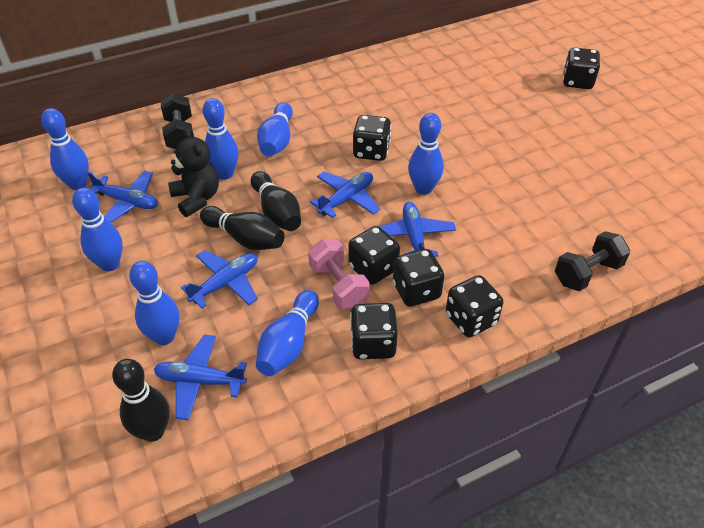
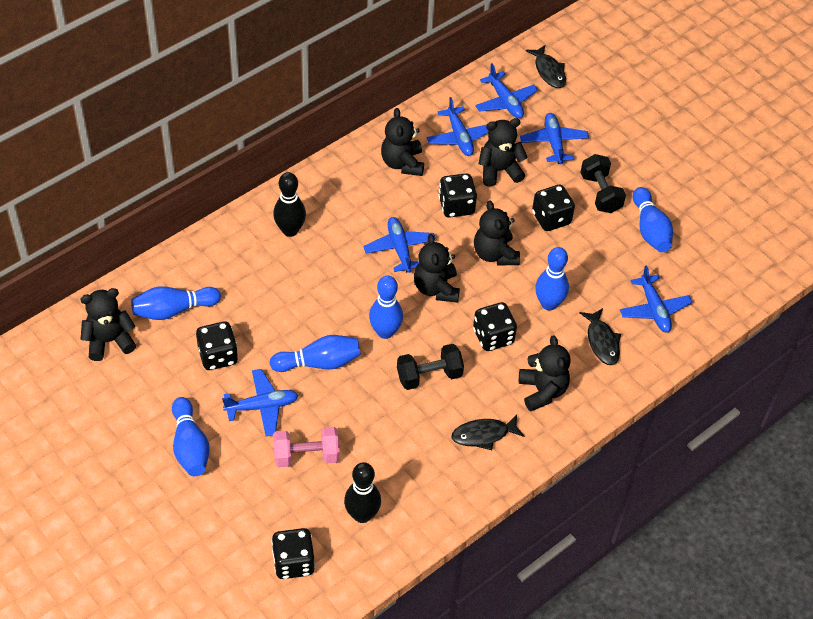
black bowling pin: [112,359,170,442] [200,206,285,250] [251,171,301,231] = 3 -> [273,172,306,237] [344,462,381,523] = 2
black dice: [349,226,400,285] [350,303,398,360] [353,115,391,161] [393,249,445,307] [446,275,503,337] [563,47,600,89] = 6 -> [196,321,238,370] [271,528,315,579] [439,173,477,218] [473,302,517,351] [532,185,575,231] = 5
black fish: none = 0 -> [452,415,524,450] [526,45,566,88] [579,308,621,365] = 3
black teddy bear: [168,128,219,217] = 1 -> [80,288,136,361] [381,108,424,176] [414,234,460,303] [474,200,520,265] [478,118,528,187] [519,335,571,411] = 6
blue bowling pin: [41,108,89,190] [72,188,123,271] [129,261,180,345] [203,98,239,180] [256,290,319,376] [257,102,293,157] [408,113,444,195] = 7 -> [131,286,221,320] [172,397,210,476] [270,335,361,372] [369,276,403,339] [535,247,569,310] [633,187,673,252] = 6
blue plane: [87,170,158,223] [154,334,247,420] [181,250,258,309] [310,172,380,218] [380,202,456,257] = 5 -> [222,369,298,436] [363,217,436,273] [427,97,489,156] [475,63,538,119] [520,113,589,164] [620,265,693,332] = 6

